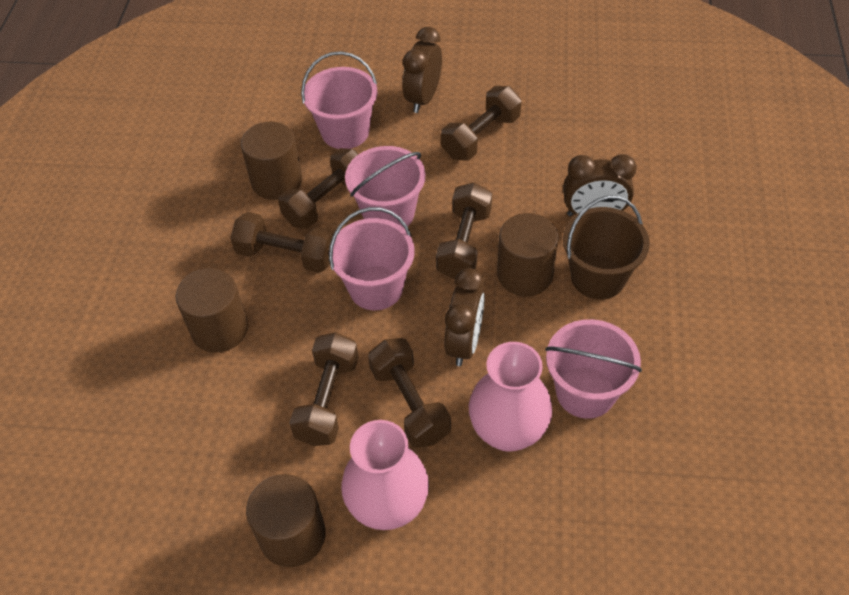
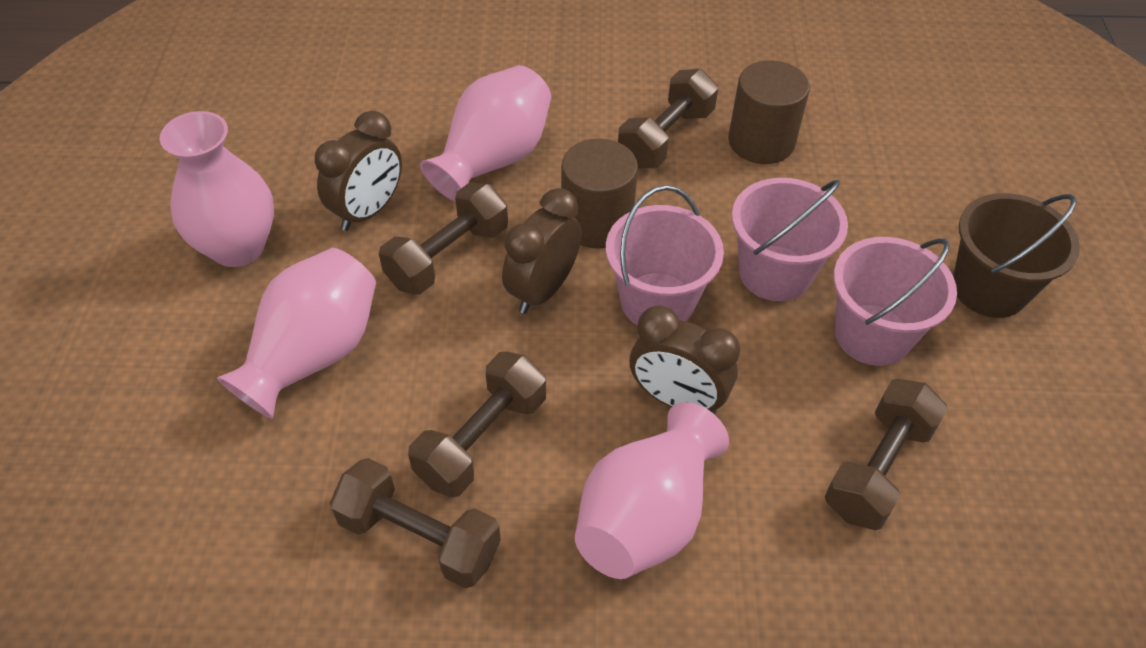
brown cylinder: [176,268,248,353] [241,122,302,200] [246,474,326,567] [497,213,558,296] = 4 -> [561,138,638,249] [728,60,810,164] = 2
brown dumbbell: [230,212,333,273] [278,148,359,229] [289,332,359,446] [368,338,451,448] [436,182,492,280] [441,86,522,161] = 6 -> [330,458,501,588] [379,182,508,295] [408,351,546,497] [618,69,718,168] [825,379,948,530] = 5
pink bucket: [301,51,377,149] [329,207,415,310] [345,146,426,229] [545,319,642,419] = 4 -> [606,185,724,325] [732,178,848,301] [834,237,957,366] = 3
pink vase: [341,420,429,530] [469,342,552,452] = 2 -> [160,111,274,267] [217,248,376,419] [420,65,551,202] [575,402,729,579] = 4

